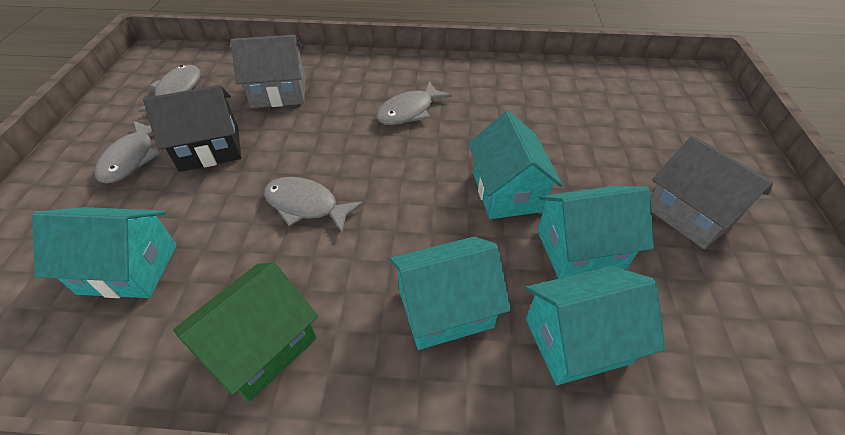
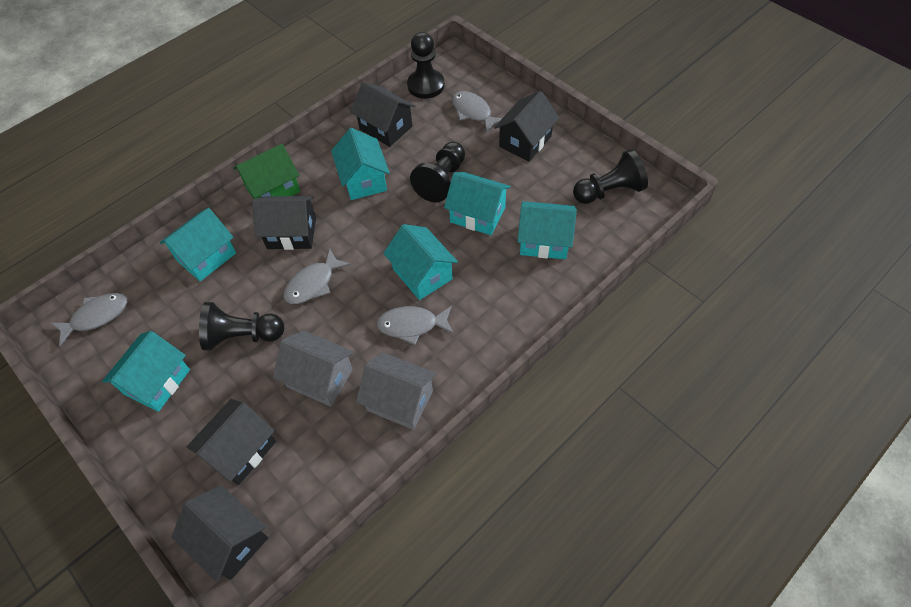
black house: [143,85,241,172] = 1 -> [171,485,268,582] [186,399,276,485] [252,196,316,250] [350,82,415,147] [494,91,559,161] = 5
black pawn: none = 0 -> [199,302,284,350] [407,32,444,99] [410,142,465,203] [573,149,648,204] = 4
turquoise house: [32,207,177,298] [390,237,511,350] [468,111,563,219] [526,266,666,385] [537,186,654,279] = 5 -> [102,331,190,412] [160,208,236,281] [331,128,390,200] [383,224,458,300] [444,172,511,235] [518,201,577,259] = 6

